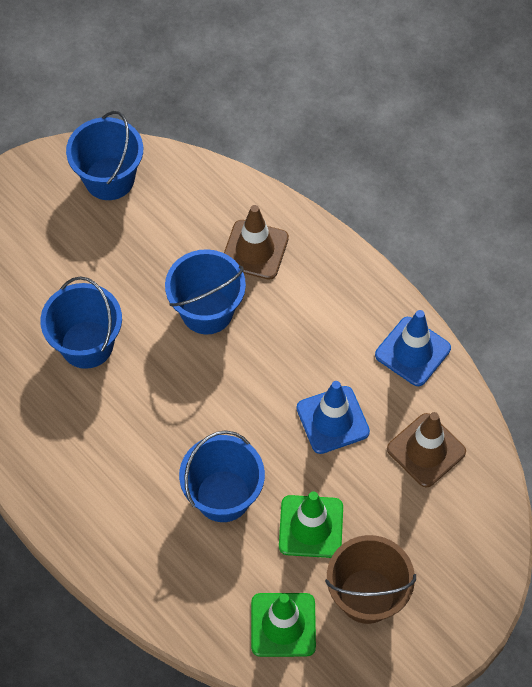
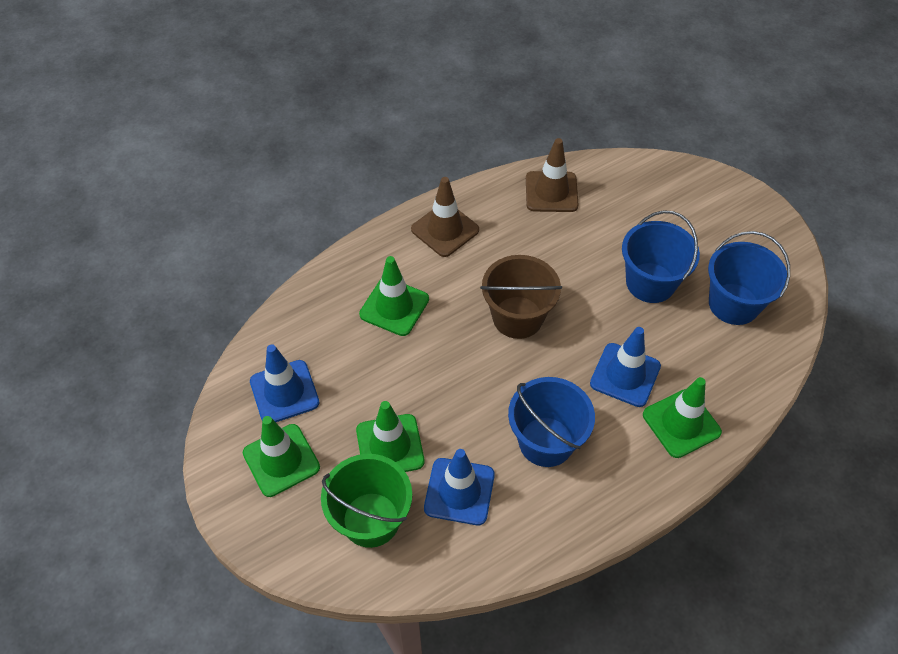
blue bucket: [40,277,122,369] [66,111,143,200] [165,249,246,335] [179,430,265,522] = 4 -> [508,377,595,467] [622,210,700,303] [708,231,790,325] = 3
blue traffic cone: [297,381,370,454] [375,310,451,386] = 2 -> [250,344,320,422] [424,449,495,525] [590,327,661,407] = 3
green bucket: none = 0 -> [321,454,412,548] = 1
green traffic cone: [251,593,316,657] [279,491,343,558] = 2 -> [243,416,320,497] [356,401,425,472] [359,256,429,336] [643,377,722,458] = 4

